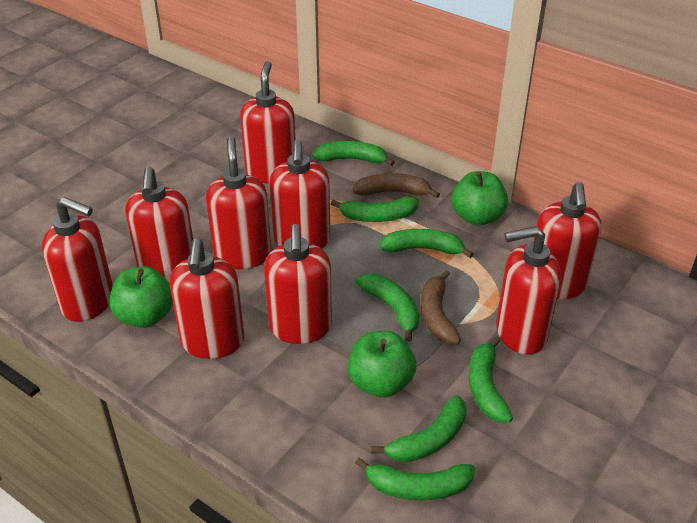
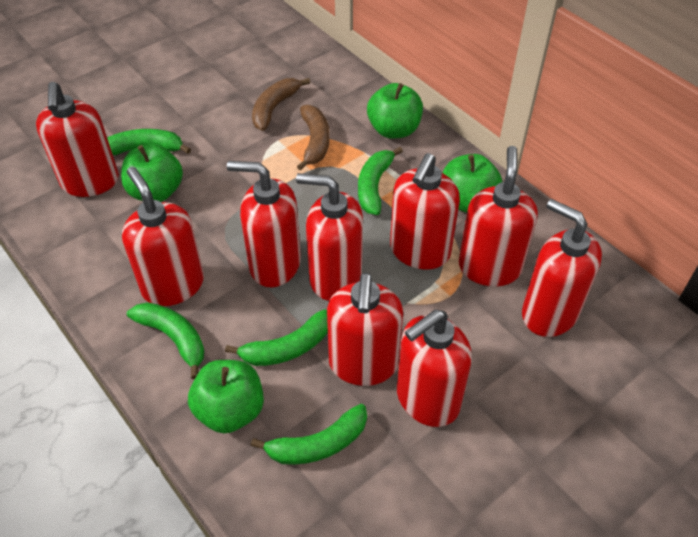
green apple: [109,266,173,328] [348,331,416,397] [452,171,508,226] = 3 -> [121,144,183,202] [188,360,264,434] [367,83,423,139] [443,154,502,213] = 4
green banana: [312,141,395,166] [331,196,419,222] [355,274,419,342] [355,458,475,501] [371,395,466,462] [379,229,474,258] [469,336,513,423] = 7 -> [107,129,191,156] [127,302,204,379] [225,309,328,366] [251,404,367,465] [358,147,403,215] = 5

